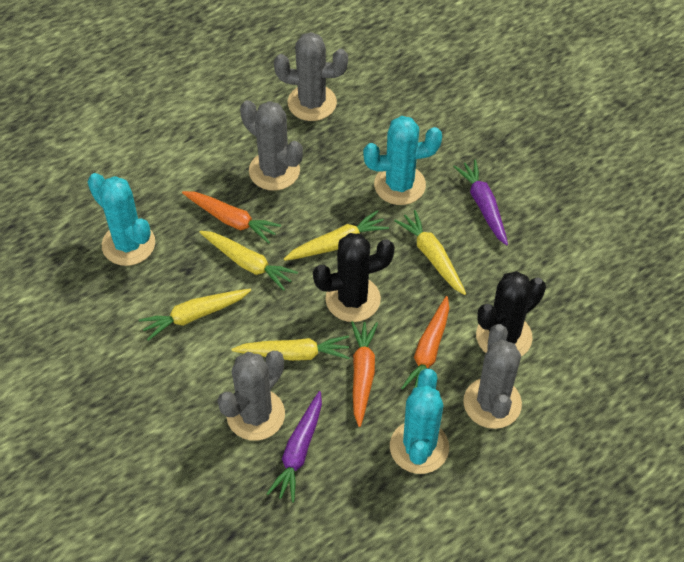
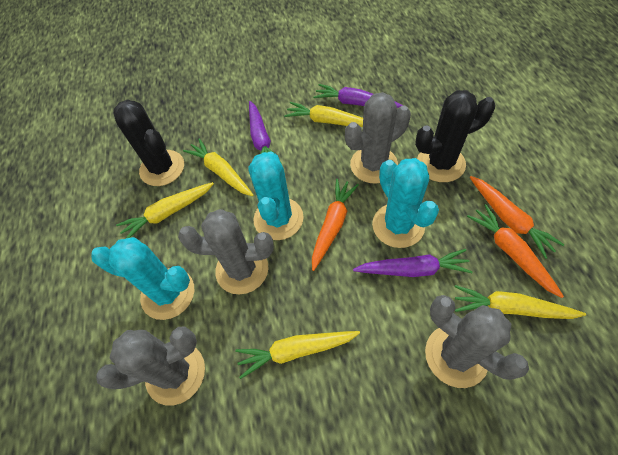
purple carrot: [267,391,322,502] [453,160,508,246] = 2 -> [249,101,282,164] [313,84,403,108] [353,249,473,277] = 3

